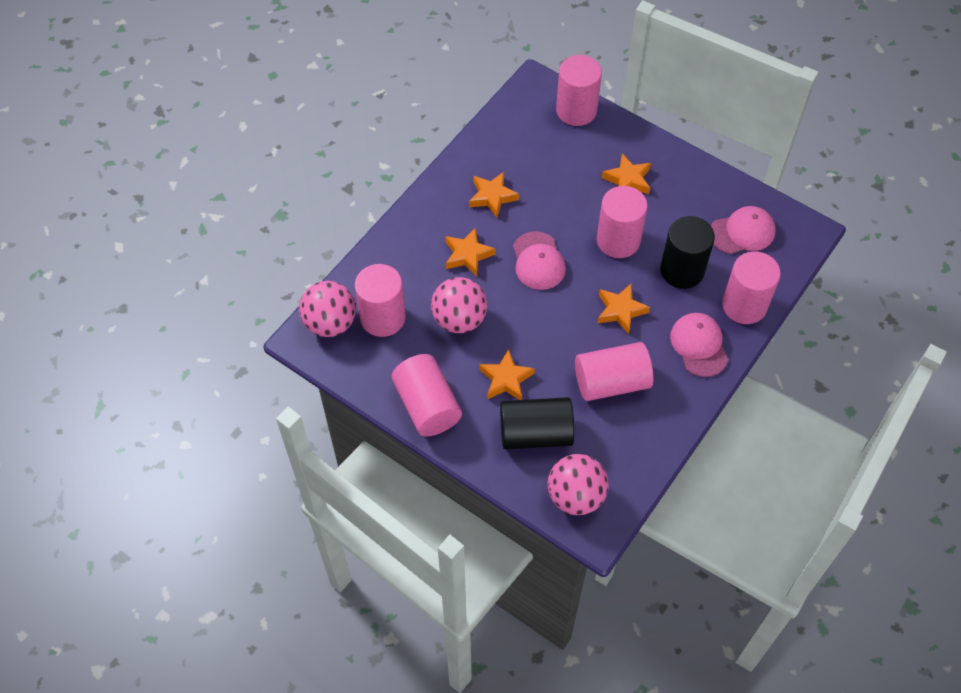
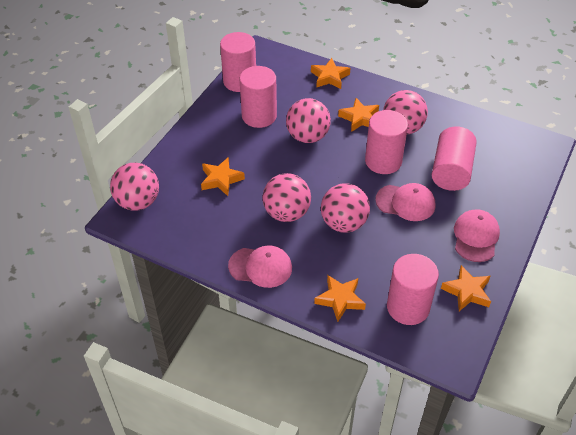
black cylinder: [500,397,574,450] [660,216,715,289] = 2 -> none = 0
pink ball: [299,281,356,337] [431,277,487,333] [547,454,609,515] = 3 -> [110,163,159,211] [262,173,311,222] [286,98,331,143] [321,183,370,233] [383,90,428,134] = 5
pink cylinder: [355,264,406,337] [392,354,462,436] [556,55,602,126] [575,342,654,401] [597,186,648,258] [722,251,781,324] = 6 -> [220,32,256,92] [239,66,277,128] [365,110,408,174] [387,254,439,325] [431,126,477,191] = 5

